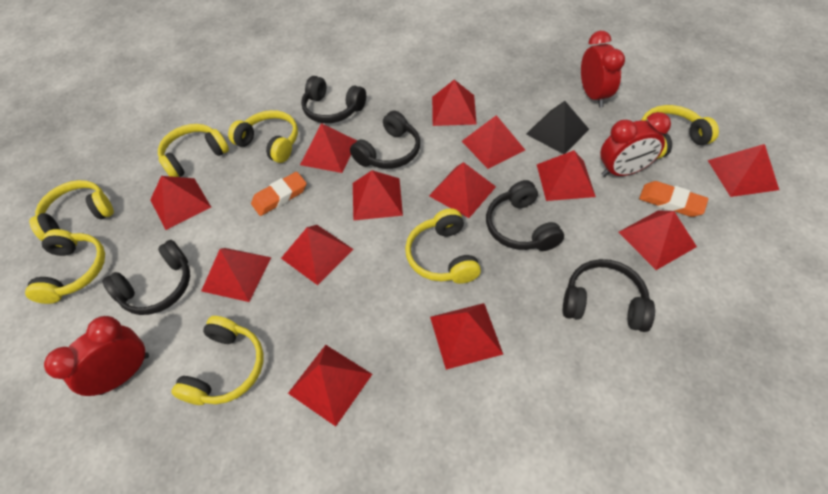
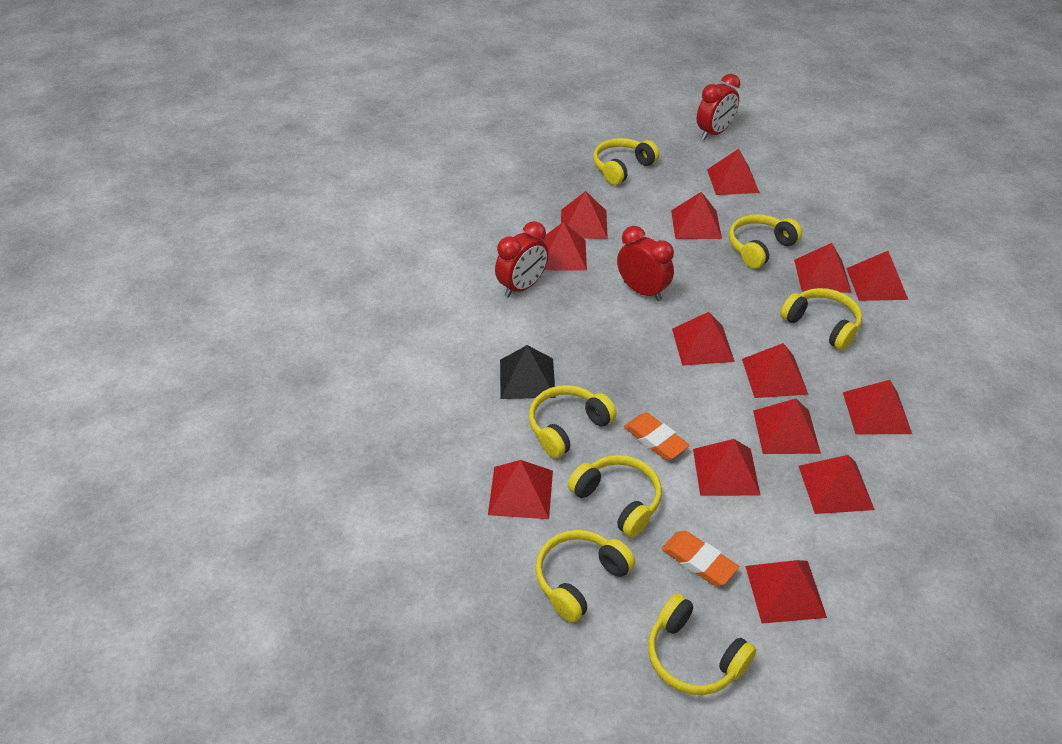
black headphones: [102,240,190,315] [301,76,366,123] [350,111,420,169] [486,180,564,251] [563,259,655,332] = 5 -> none = 0
red pyramid: [150,176,211,230] [201,248,271,302] [281,225,353,285] [288,345,372,426] [300,123,357,173] [353,170,403,221] [429,162,496,218] [430,303,503,370] [432,80,477,126] [462,115,525,169] [537,151,596,201] [619,211,697,270] [708,144,779,197] = 13 -> [488,460,553,519] [541,222,587,271] [561,191,608,239] [671,192,722,239] [672,312,735,366] [693,439,760,496] [707,149,760,195] [742,343,809,398] [745,560,827,623] [753,399,821,454] [794,243,852,293] [799,455,875,514] [843,380,912,434] [846,251,908,301] = 14

